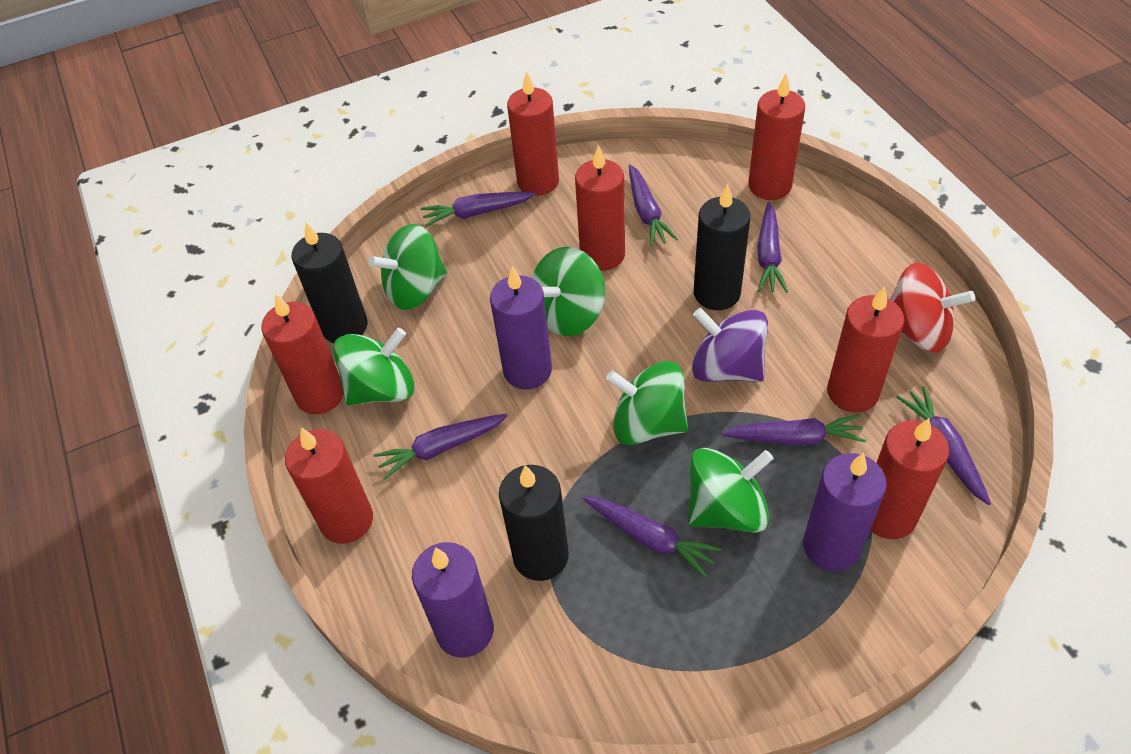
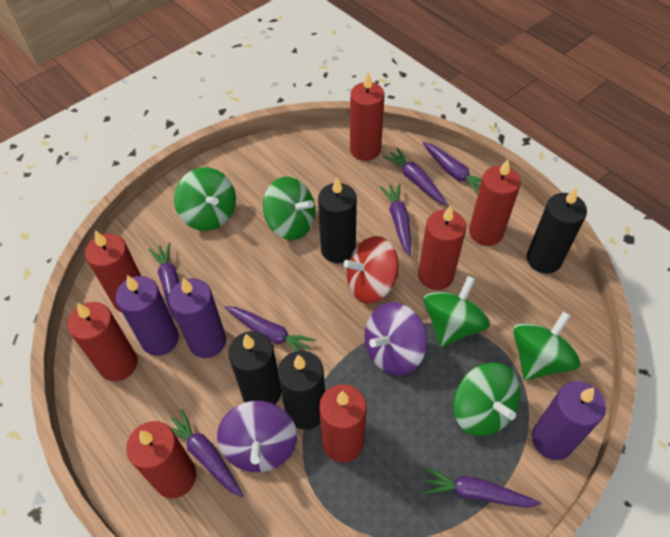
black candle: [292,222,367,343] [499,465,569,581] [694,184,751,310] = 3 -> [228,331,281,404] [278,351,325,430] [318,177,357,263] [527,187,587,274] = 4
purple spinning top: [692,308,768,382] = 1 -> [217,401,297,472] [364,302,427,375] = 2

